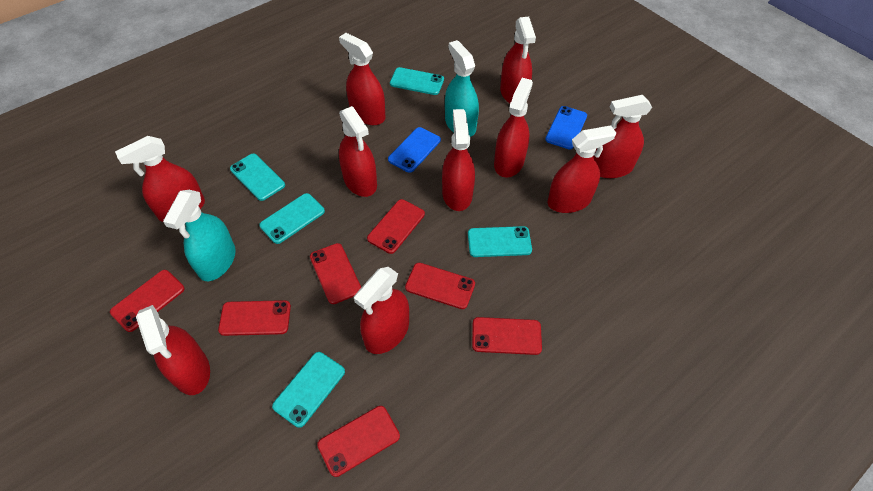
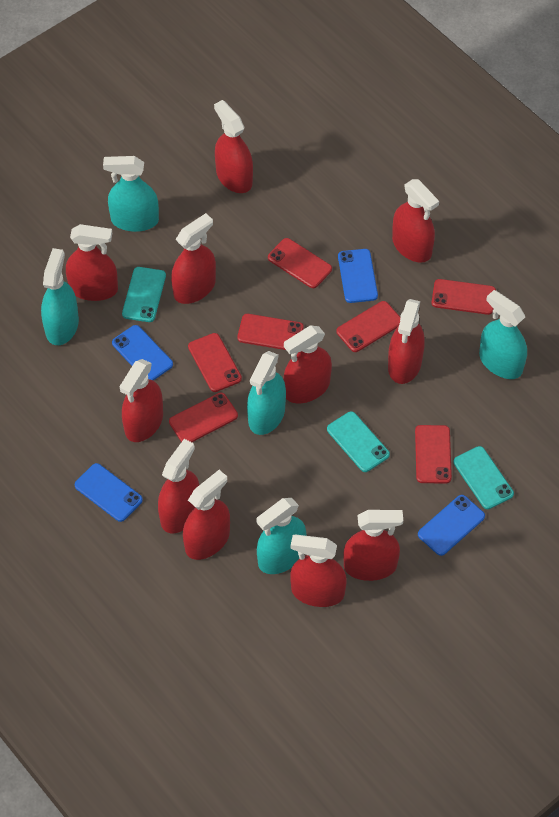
blue phone: [388,127,441,173] [545,106,587,150] = 2 -> [75,463,143,522] [112,325,173,381] [338,249,378,303] [418,495,485,556] = 4
red spray bottle: [115,136,205,222] [136,305,210,395] [339,33,385,125] [339,106,377,197] [354,267,409,354] [442,109,475,211] [494,78,533,178] [500,17,536,103] [548,125,616,213] [593,95,652,178] = 10 -> [66,224,118,301] [119,359,163,442] [158,439,199,533] [171,213,216,304] [183,470,230,560] [214,100,253,193] [283,326,332,403] [290,535,347,607] [343,510,403,581] [388,299,425,384] [392,179,439,263] = 11
turquoise phone: [230,154,285,201] [259,193,325,244] [272,352,345,428] [390,67,444,95] [468,226,532,257] = 5 -> [122,267,166,322] [327,411,390,472] [453,446,514,509] = 3
turquoise spray bottle: [163,190,236,281] [445,40,479,137] = 2 -> [41,248,79,345] [103,156,159,232] [247,351,286,435] [256,498,306,574] [479,290,527,379] = 5

